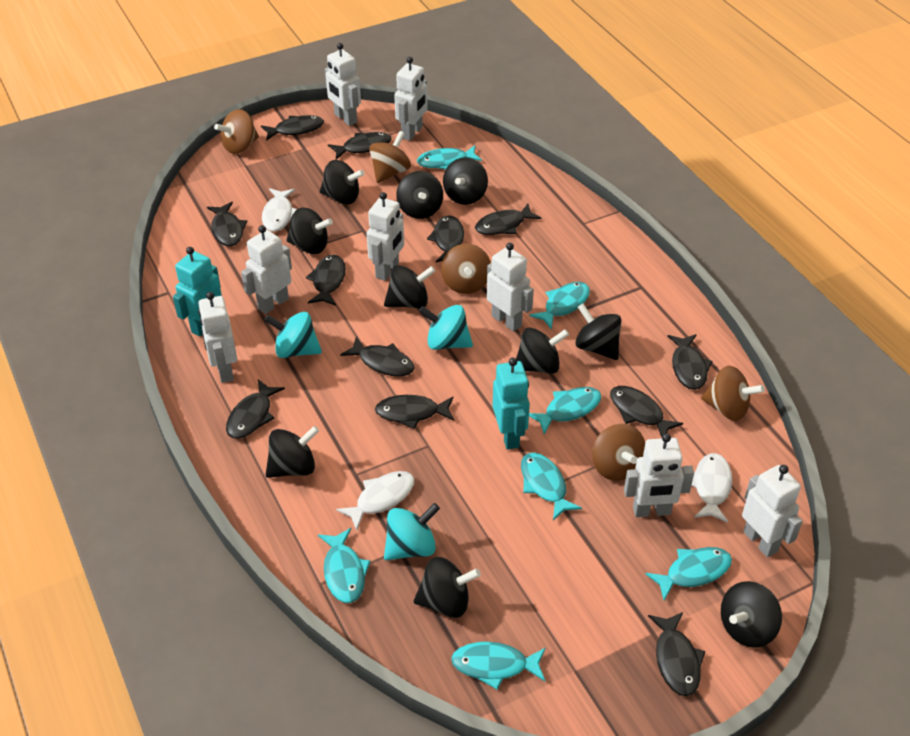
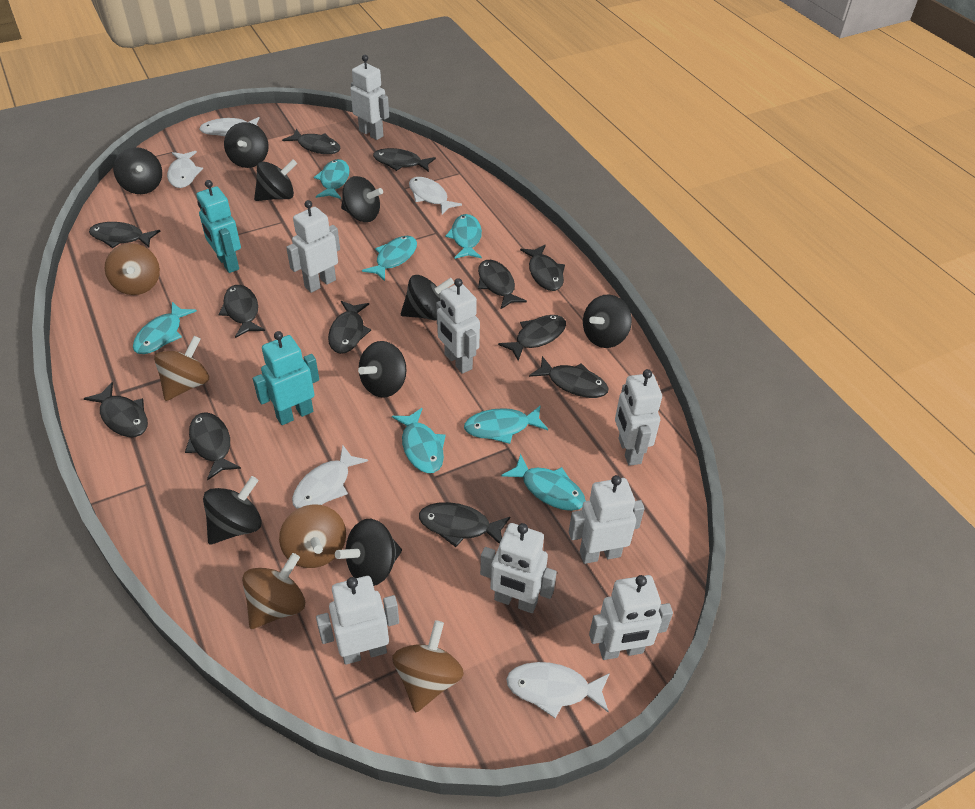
black spinning top: [266,426,319,478] [287,207,333,254] [320,160,365,204] [384,265,435,309] [397,171,443,219] [414,557,481,618] [443,157,488,205] [516,327,569,374] [575,303,621,360] [721,581,782,648] = 10 -> [113,147,162,194] [203,476,262,545] [224,122,269,168] [254,159,297,201] [335,519,402,586] [341,176,383,222] [358,341,407,398] [401,275,454,321] [583,294,632,348] = 9
turquoise spinning top: [264,312,322,358] [384,503,440,560] [419,305,473,350] = 3 -> none = 0
white fish: [262,188,297,232] [336,471,414,531] [692,453,732,523] = 3 -> [167,151,203,188] [199,117,260,136] [292,445,368,509] [409,177,462,214] [506,662,610,718] = 5

